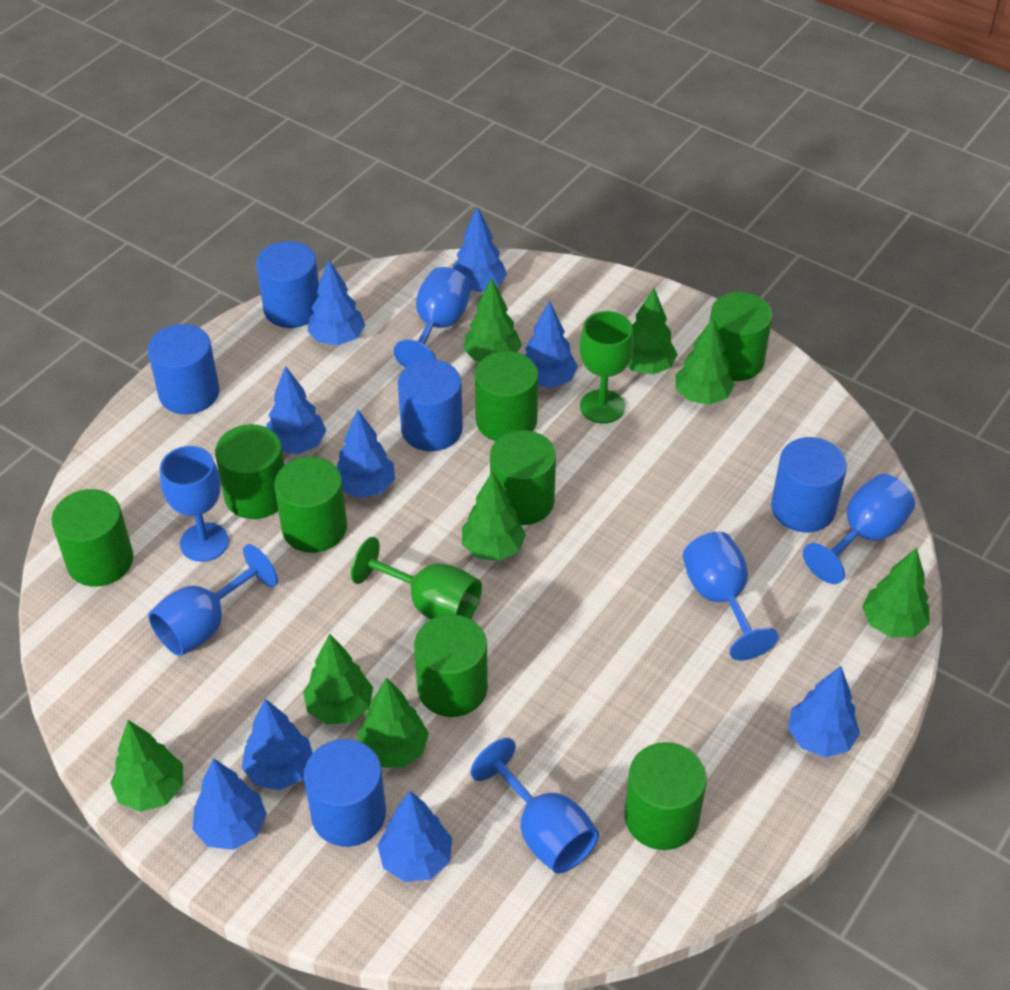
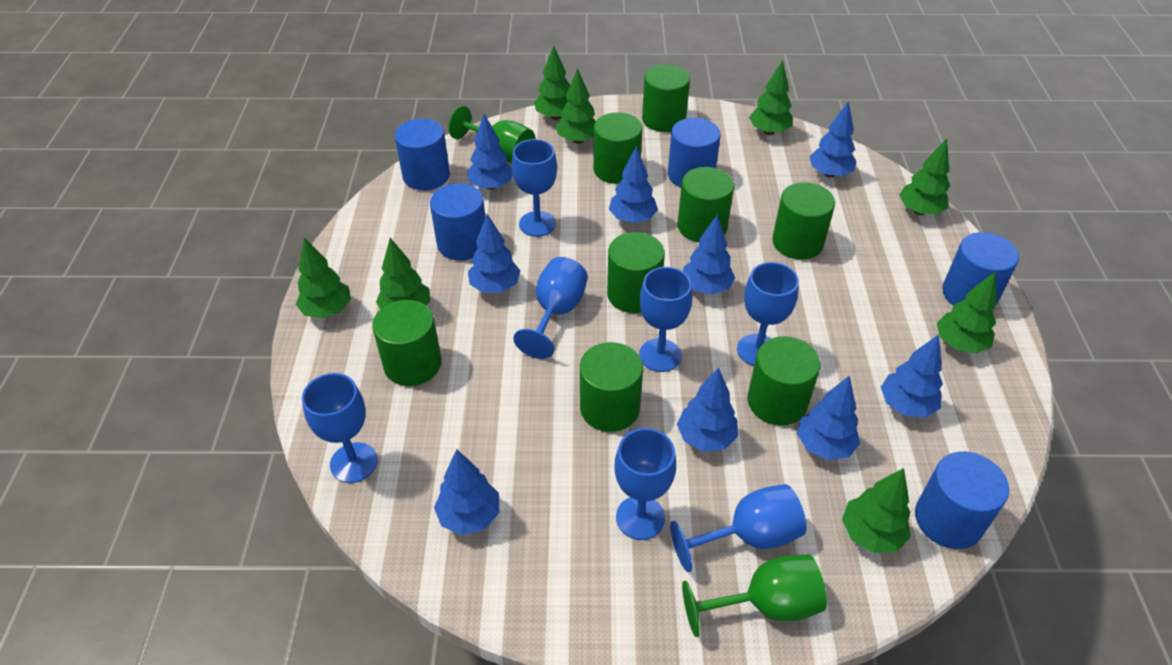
blue goblet: [148,544,278,656] [160,446,229,562] [394,267,471,368] [470,738,599,874] [683,532,779,661] [803,474,915,584] = 6 -> [302,373,378,483] [512,139,557,237] [513,257,588,359] [614,428,676,540] [639,267,692,372] [670,484,807,572] [737,262,799,366] = 7

